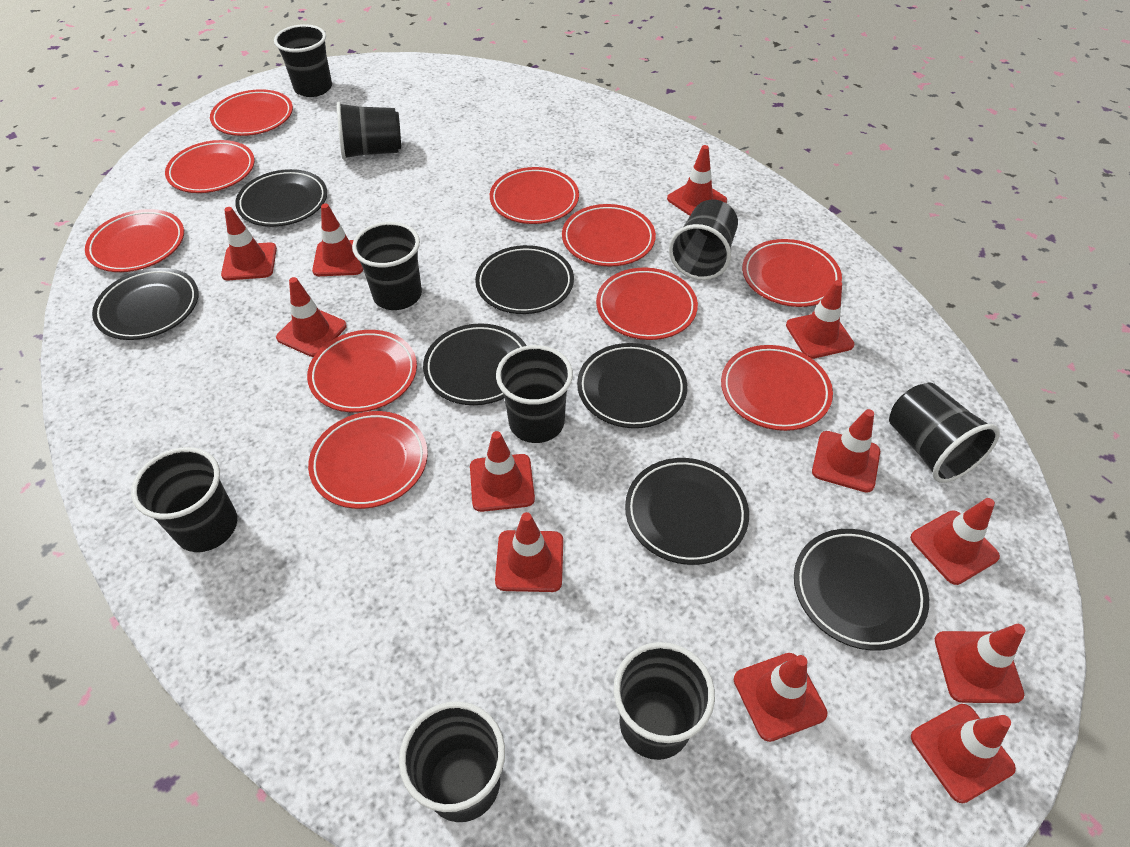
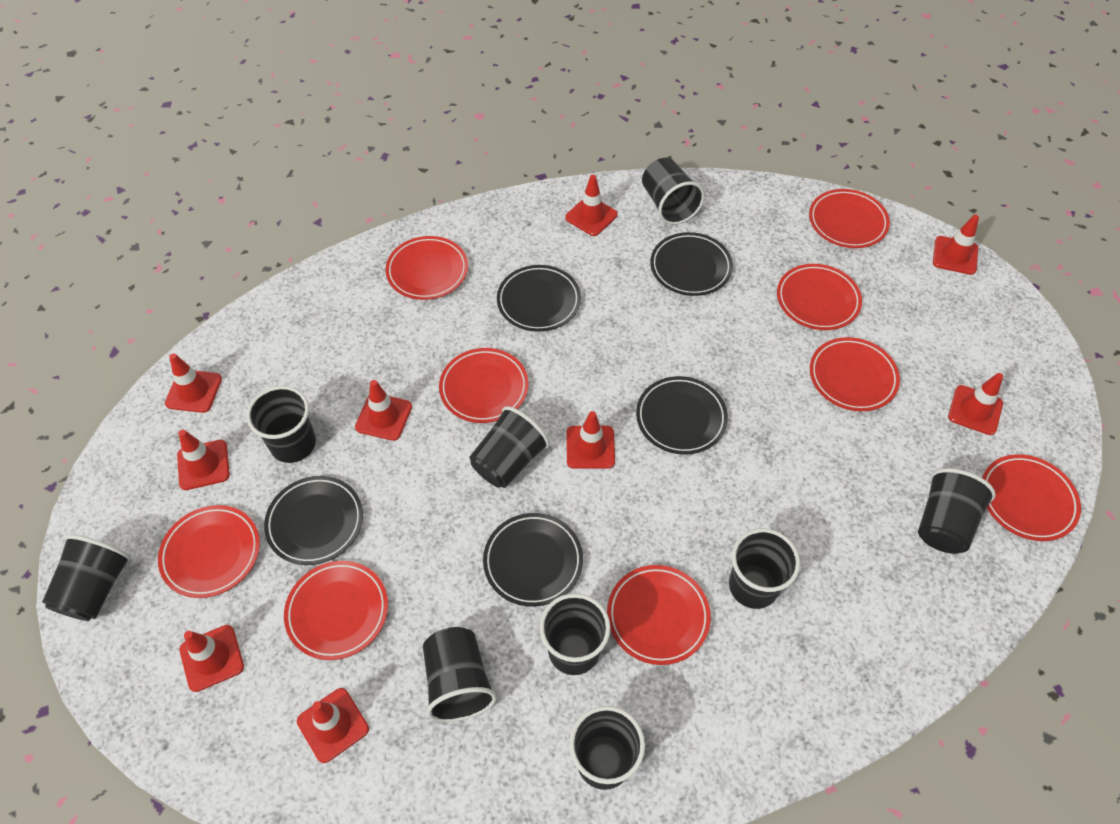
black plate: [92,268,199,340] [235,169,327,227] [423,323,526,405] [475,245,574,314] [577,343,687,428] [625,458,749,565] [794,529,929,651] = 7 -> [264,476,363,565] [483,513,583,607] [497,265,581,332] [636,376,728,455] [650,232,733,296] = 5
red plate: [85,209,184,272] [165,140,255,193] [210,89,293,136] [307,330,417,412] [308,411,428,509] [490,167,579,224] [562,204,656,267] [596,268,698,340] [721,345,833,431] [742,239,842,307] = 10 -> [158,505,260,598] [284,561,388,660] [386,236,468,300] [439,348,529,423] [607,565,711,665] [777,264,862,330] [809,189,890,248] [810,337,900,411] [982,454,1081,541] = 9
red traffic cone: [221,207,277,280] [276,277,347,357] [312,203,363,276] [470,431,535,512] [495,512,563,592] [667,145,727,216] [734,653,827,742] [786,280,854,359] [812,409,880,493] [910,498,1000,585] [911,704,1016,803] [935,624,1025,703] = 12 -> [165,353,222,413] [177,429,230,490] [180,625,244,692] [297,688,369,763] [355,380,412,441] [565,175,618,236] [567,411,615,469] [933,215,979,275] [948,373,1003,435] = 9

